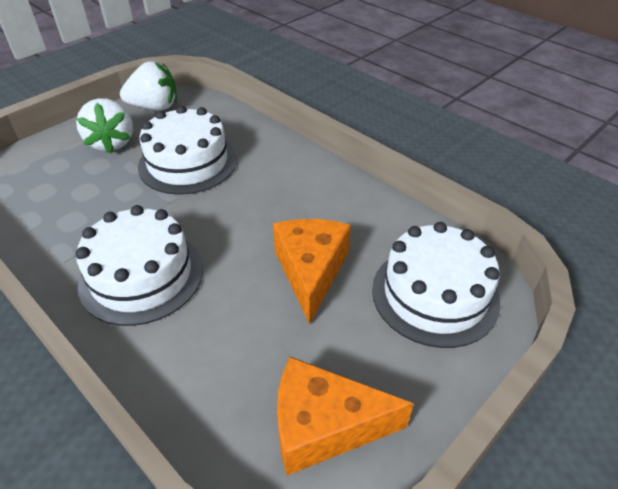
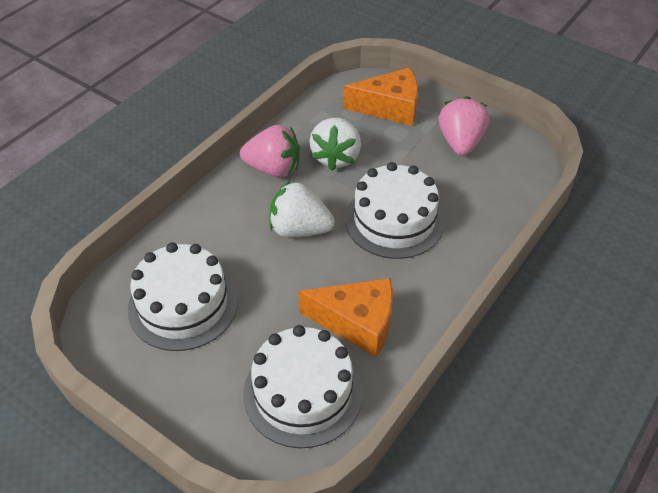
pink strawberry: none = 0 -> [240,125,300,177] [439,96,489,156] = 2

